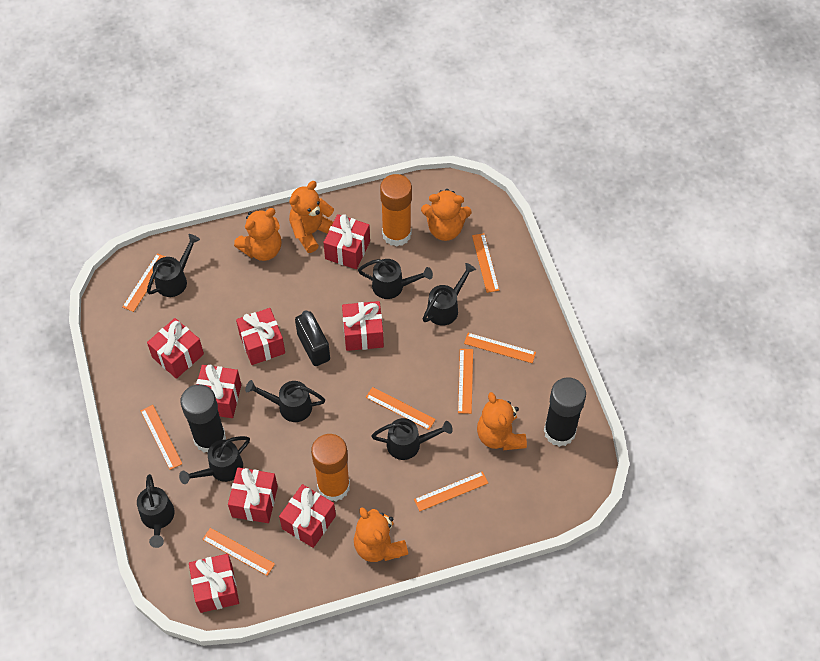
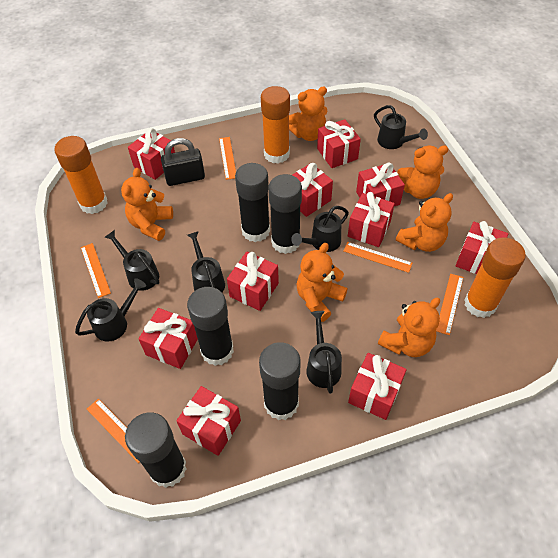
black glue stick: [180,384,226,453] [544,377,586,447] = 2 -> [125,413,187,488] [187,287,234,366] [235,163,270,242] [259,342,301,420] [268,174,302,254] = 5
black watering can: [137,474,175,548] [147,234,200,297] [179,436,250,484] [245,380,325,422] [358,259,433,299] [371,418,453,460] [423,263,476,326] = 7 -> [75,278,146,342] [104,230,159,291] [187,231,225,292] [291,206,349,252] [306,311,342,394] [374,105,428,149] = 6
orange glue stick: [311,434,350,502] [380,174,412,247] = 2 -> [54,136,107,214] [261,86,290,164] [464,237,526,318] = 3
orange ruler: [123,253,165,312] [141,405,183,470] [202,528,275,576] [366,387,436,430] [414,471,488,511] [458,349,473,414] [464,333,536,363] [472,233,499,293] = 8 -> [81,243,111,298] [87,399,140,463] [219,137,236,180] [343,242,413,273] [436,274,463,335] = 5
orange teddy bear: [234,208,281,261] [289,181,334,253] [354,507,408,562] [421,189,472,241] [477,392,527,450] = 5 -> [121,168,173,241] [289,86,328,141] [297,243,347,322] [378,298,440,357] [396,193,453,252] [397,146,448,199] = 6
red gift: [147,318,204,379] [189,554,239,613] [196,365,241,418] [228,467,278,523] [236,308,285,365] [279,484,336,548] [323,214,370,269] [342,301,384,351] = 8 -> [128,128,175,180] [139,308,198,369] [176,386,241,456] [227,252,279,311] [292,163,333,217] [317,119,361,168] [348,192,395,247] [348,353,407,420] [356,163,405,206] [456,221,508,274] = 10

